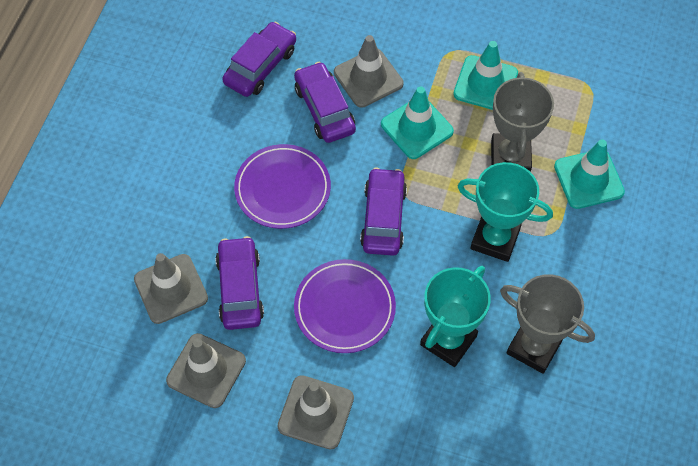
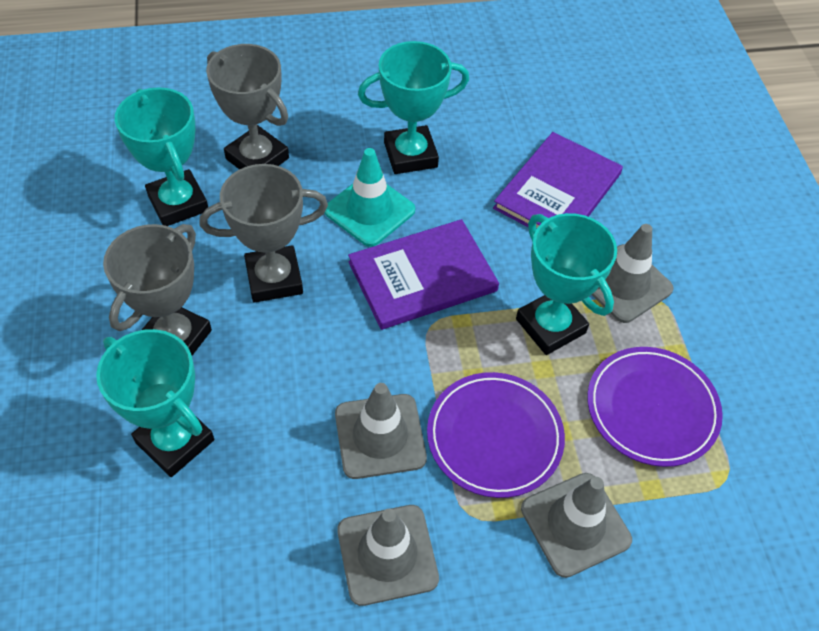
grey trophy: [491,72,554,172] [500,274,595,374] = 2 -> [103,224,212,356] [200,164,328,303] [206,44,289,169] = 3
purple book: none = 0 -> [348,219,499,330] [493,132,623,229] = 2
purple car: [215,236,264,330] [222,22,296,97] [294,62,356,143] [360,167,407,256] = 4 -> none = 0
turquoise traffic cone: [381,86,454,159] [453,41,518,110] [554,140,625,209] = 3 -> [325,148,415,247] = 1
turquoise trophy: [420,266,491,367] [457,162,553,262] = 2 -> [96,329,214,477] [115,87,208,226] [358,41,469,174] [516,213,617,355] = 4

